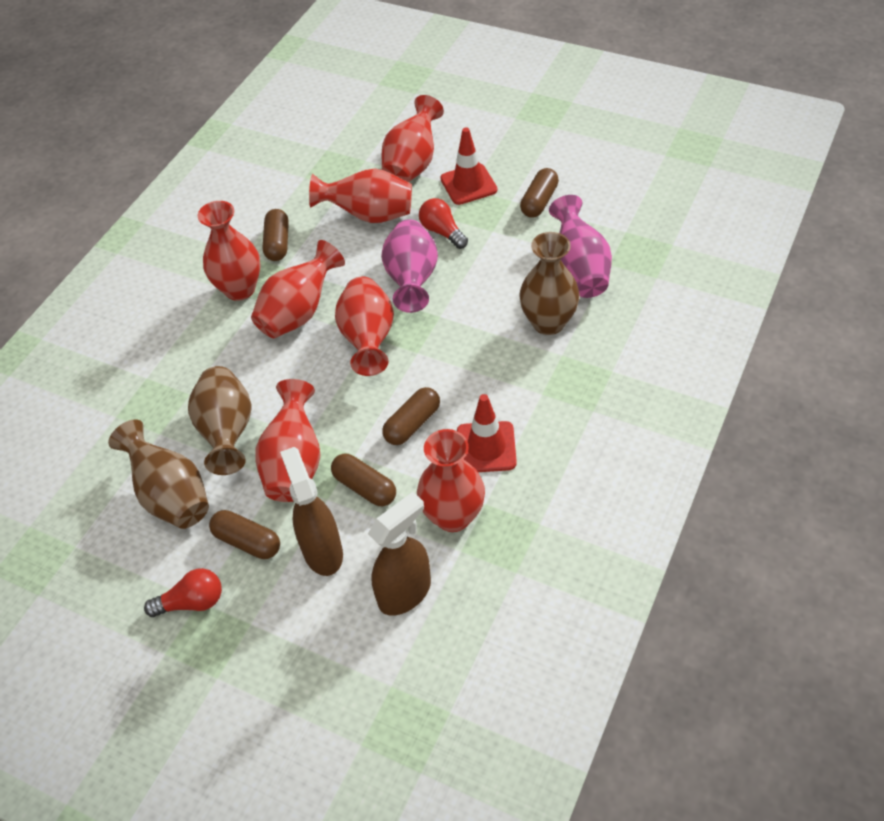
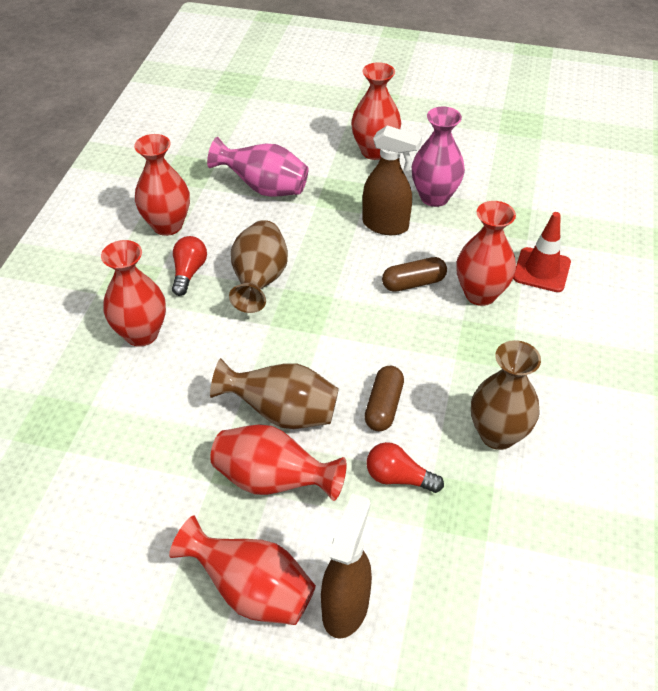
brown capsule: [209,510,280,559] [263,209,289,261] [331,454,396,506] [382,387,440,445] [520,168,559,218] = 5 -> [364,366,404,431] [382,257,447,292] = 2
red traffic cone: [440,127,497,205] [457,394,517,472] = 2 -> [513,212,571,292] = 1
red vase: [198,201,261,301] [251,240,345,338] [255,379,321,502] [309,169,412,223] [335,277,394,376] [381,95,444,182] [417,429,485,532] = 7 -> [101,240,166,347] [134,134,190,236] [169,515,316,625] [210,425,347,501] [351,62,401,160] [456,201,516,306] = 6

